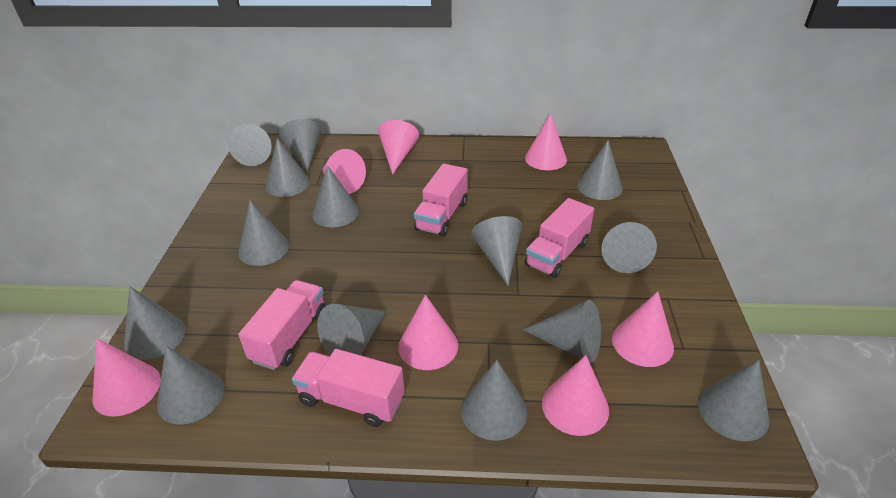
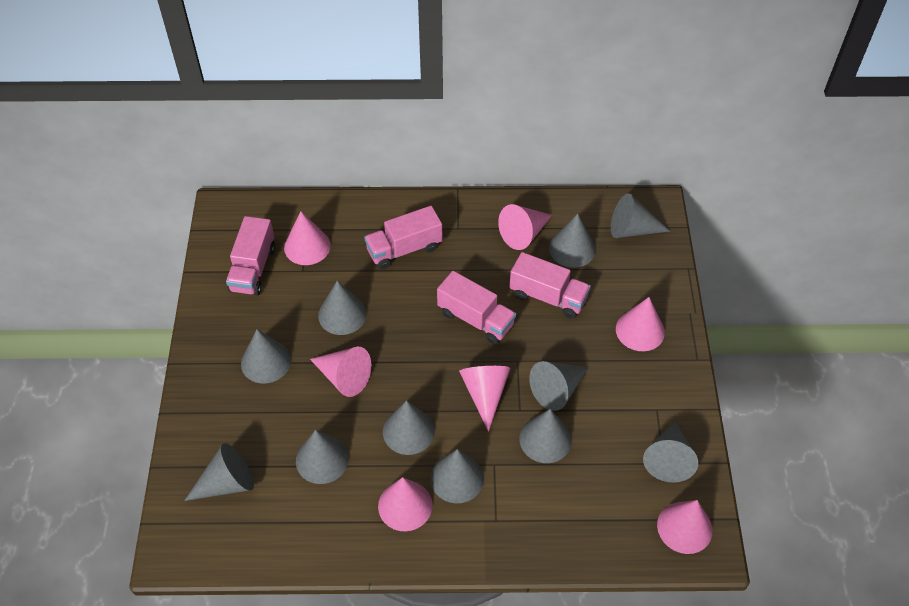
grey cone: [124,286,186,360] [157,346,224,425] [228,124,272,166] [238,201,289,266] [265,138,310,197] [279,119,321,173] [312,165,359,227] [317,304,387,356] [461,360,527,441] [471,216,522,286] [523,300,601,363] [577,140,623,200] [601,222,657,273] [698,360,769,441] = 14 -> [184,443,254,501] [241,329,291,384] [296,430,349,484] [318,281,367,335] [383,400,435,455] [430,449,484,503] [519,409,572,463] [529,361,589,411] [549,213,596,268] [611,193,670,238] [643,422,698,482] = 11

